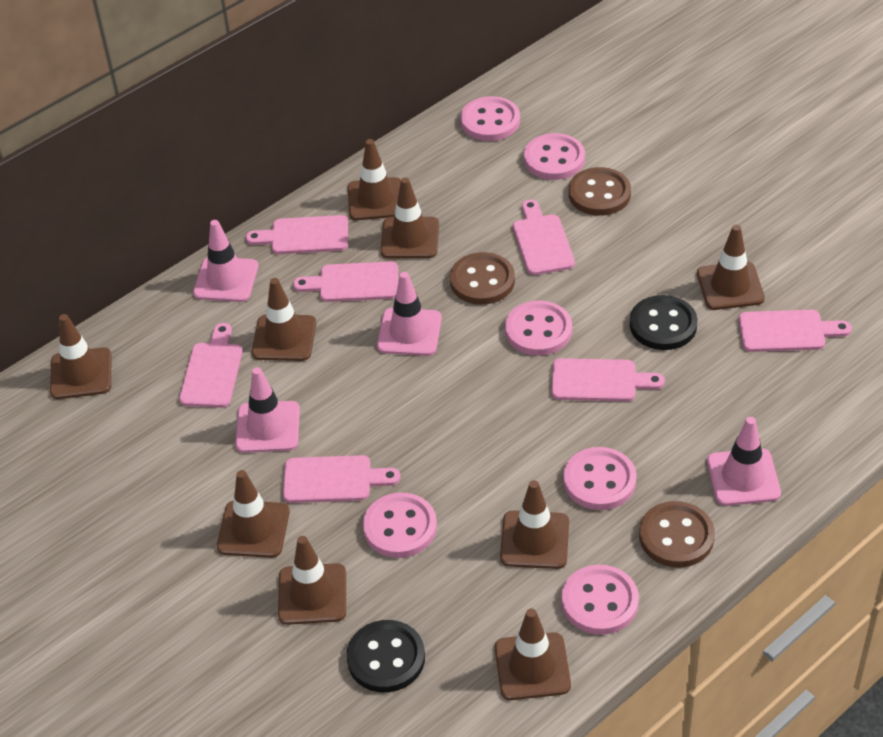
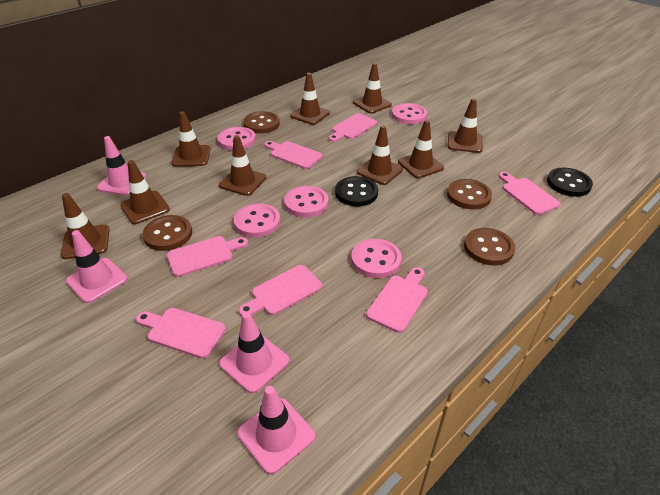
brown button: [450,252,515,305] [569,167,631,216] [639,501,715,568] = 3 -> [142,215,192,251] [243,111,280,134] [447,179,492,209] [464,228,515,265] = 4
pink button: [363,493,437,558] [461,96,520,141] [505,301,572,356] [524,133,585,180] [562,565,639,635] [563,447,636,510] = 6 -> [218,127,256,151] [234,203,280,238] [284,186,328,217] [351,239,402,278] [392,103,427,124] = 5

